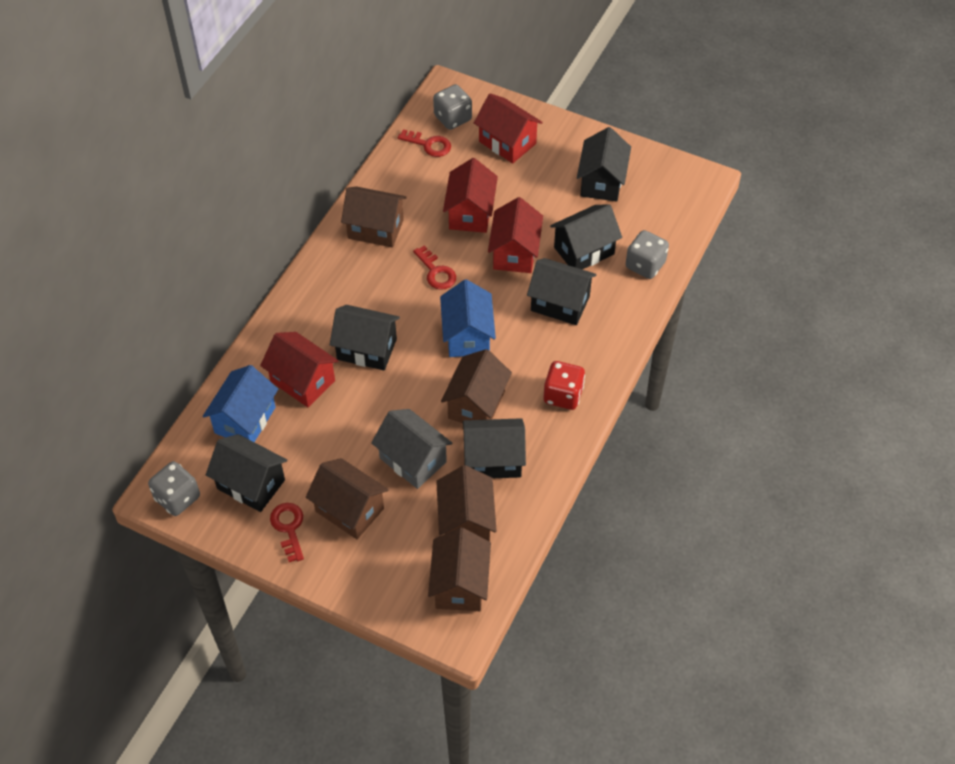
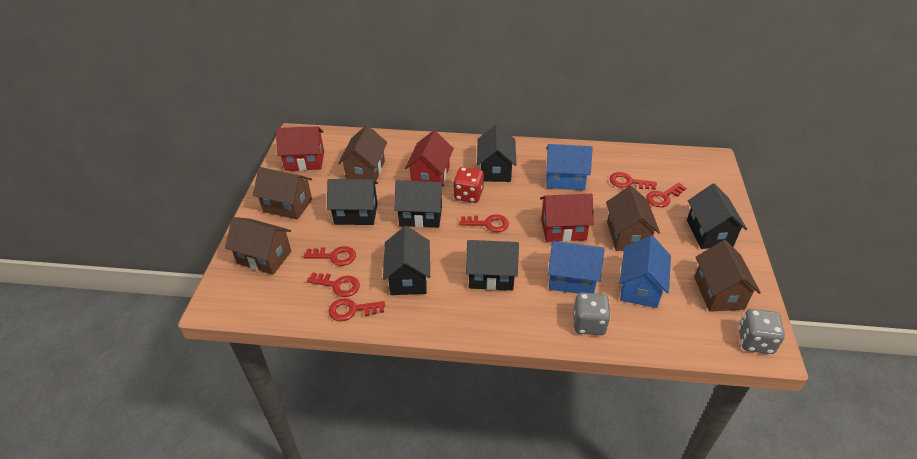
blue house: [203,365,278,442] [440,279,496,357] = 2 -> [546,144,592,190] [548,241,605,293] [620,235,671,308] = 3
grey dice: [148,461,200,516] [433,84,472,130] [626,230,669,279] = 3 -> [573,293,611,335] [738,309,785,354] = 2
grey house: [371,409,452,489] = 1 -> none = 0
red house: [260,332,339,407] [443,158,498,233] [474,93,543,164] [488,197,543,273] = 4 -> [276,126,324,171] [405,130,454,183] [540,194,594,242] = 3
red key: [270,503,304,562] [398,129,451,157] [413,245,456,290] = 3 -> [304,246,356,266] [307,273,360,297] [328,298,385,321] [460,214,509,232] [609,172,657,190] [646,182,686,207] = 6

